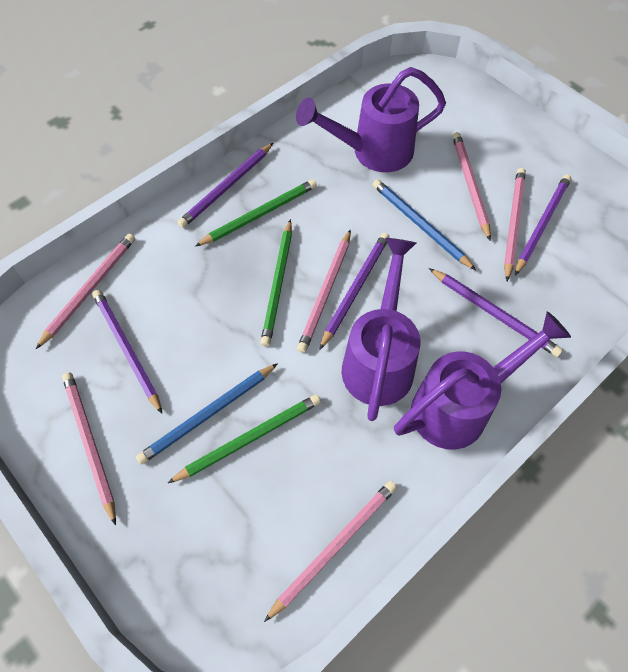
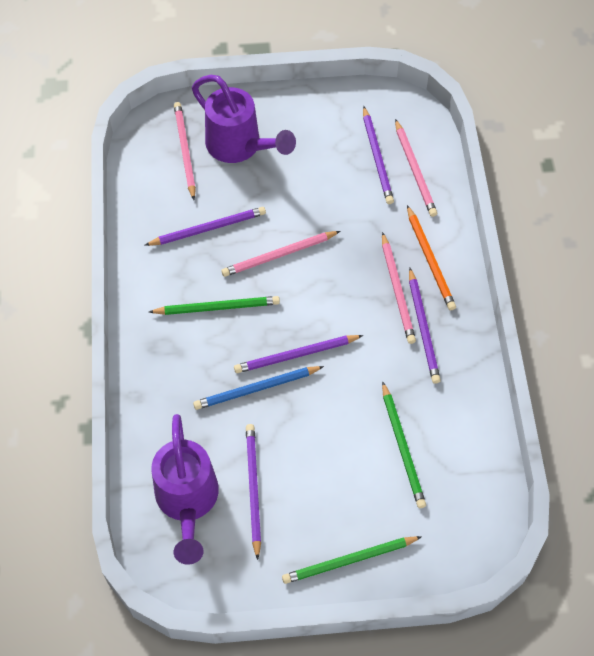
blue pencil: [136,363,278,465] [373,179,476,270] = 2 -> [193,366,324,410] = 1
orange pencil: none = 0 -> [407,205,456,310] = 1
pink pencil: [36,233,135,349] [62,372,116,525] [264,481,397,622] [297,229,351,353] [452,132,491,240] [504,168,526,281] = 6 -> [174,102,196,200] [221,231,340,277] [382,232,416,344] [395,119,437,217] = 4
purple watering can: [296,67,446,172] [342,238,420,421] [394,311,571,450] = 3 -> [151,414,219,565] [192,75,296,163] = 2

